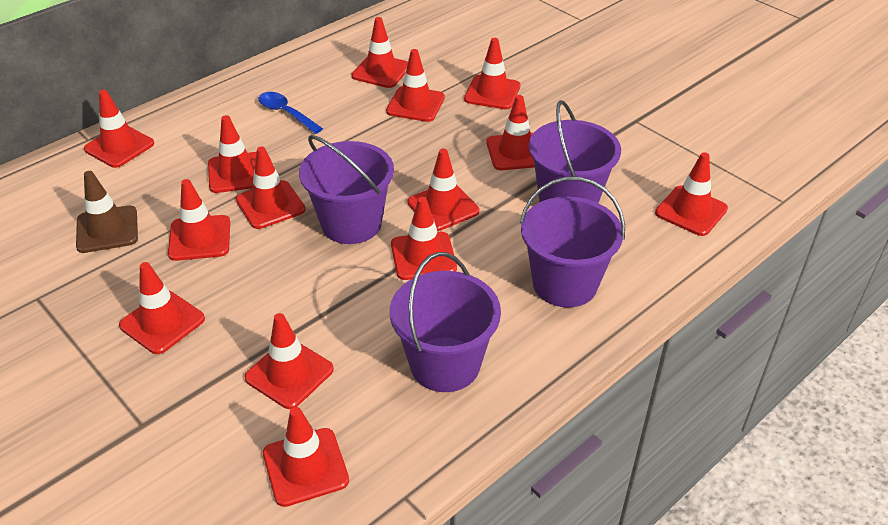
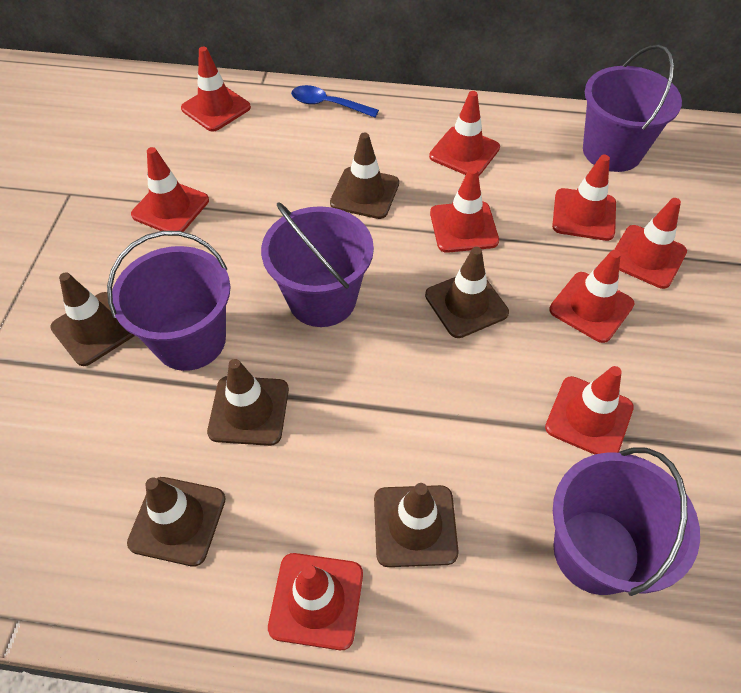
brown traffic cone: [76,171,138,253] = 1 -> [50,272,135,366] [127,477,226,567] [207,359,289,446] [330,133,399,219] [374,483,459,567] [425,247,509,338] = 6
red traffic cone: [84,90,154,168] [119,262,205,354] [168,179,230,261] [208,115,257,193] [236,147,306,229] [244,313,334,409] [263,407,349,507] [352,17,408,88] [386,49,445,122] [391,197,457,280] [408,149,479,231] [464,38,520,109] [486,95,535,170] [655,152,728,236] = 14 -> [131,147,209,232] [181,47,251,131] [268,553,363,650] [429,91,500,176] [430,167,499,253] [545,366,634,455] [549,250,634,343] [552,155,616,241] [614,198,687,289] = 9

